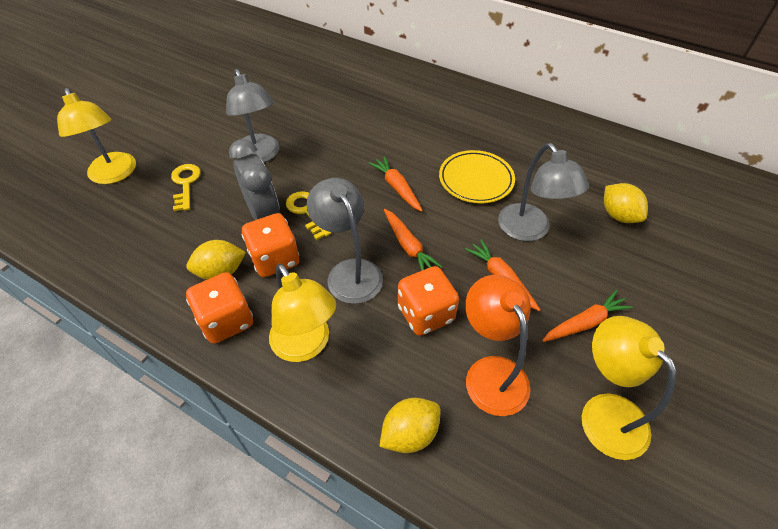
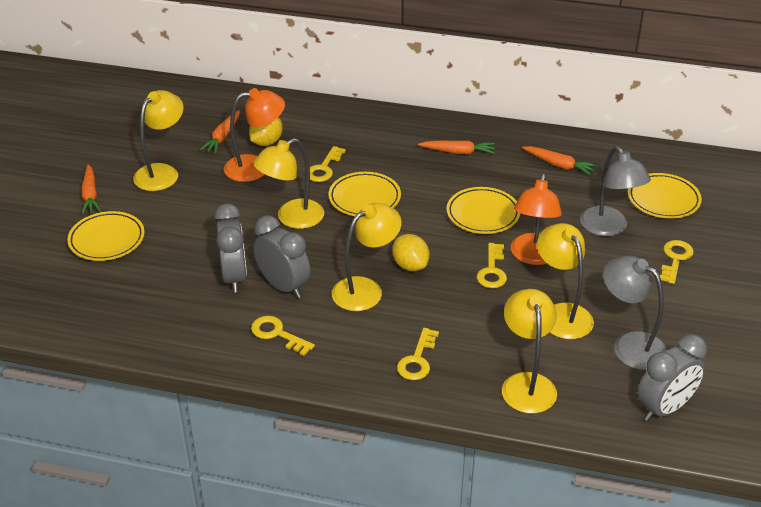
grey clock: [229,139,280,220] = 1 -> [214,204,247,293] [253,215,310,298] [638,334,707,421] = 3
grey lamp: [226,69,279,163] [307,178,383,304] [498,143,589,241] = 3 -> [580,146,651,236] [603,256,667,370] = 2
orange dice: [186,272,253,344] [242,213,299,277] [398,266,459,336] = 3 -> none = 0
orange lamp: [465,275,531,416] = 1 -> [224,88,285,182] [511,173,562,265] = 2
yellow key: [171,164,201,211] [286,191,331,240] = 2 -> [251,316,315,356] [310,146,346,182] [397,328,439,380] [477,243,507,288] [660,240,694,284] = 5
yellow lamp: [57,88,136,184] [269,264,336,362] [582,316,677,460] = 3 -> [133,90,183,191] [253,138,324,229] [332,203,402,311] [502,289,557,414] [537,223,594,339] = 5
yellow lemon: [186,240,246,280] [379,398,441,453] [604,183,648,223] = 3 -> [249,117,283,146] [392,234,430,271] = 2
yellow plate: [439,150,515,204] = 1 -> [67,211,145,261] [328,172,401,216] [446,187,520,234] [628,173,702,219] = 4

